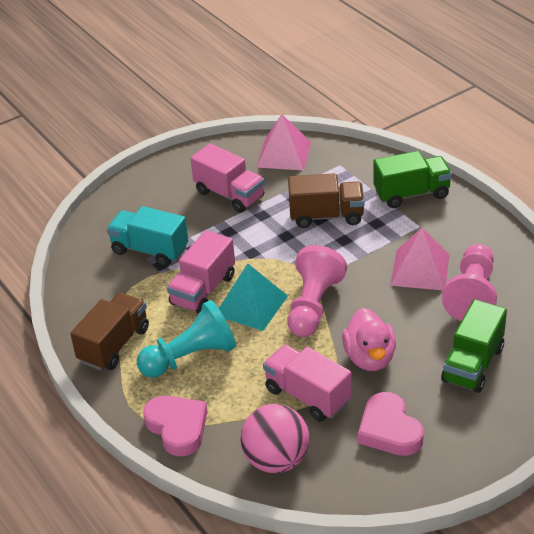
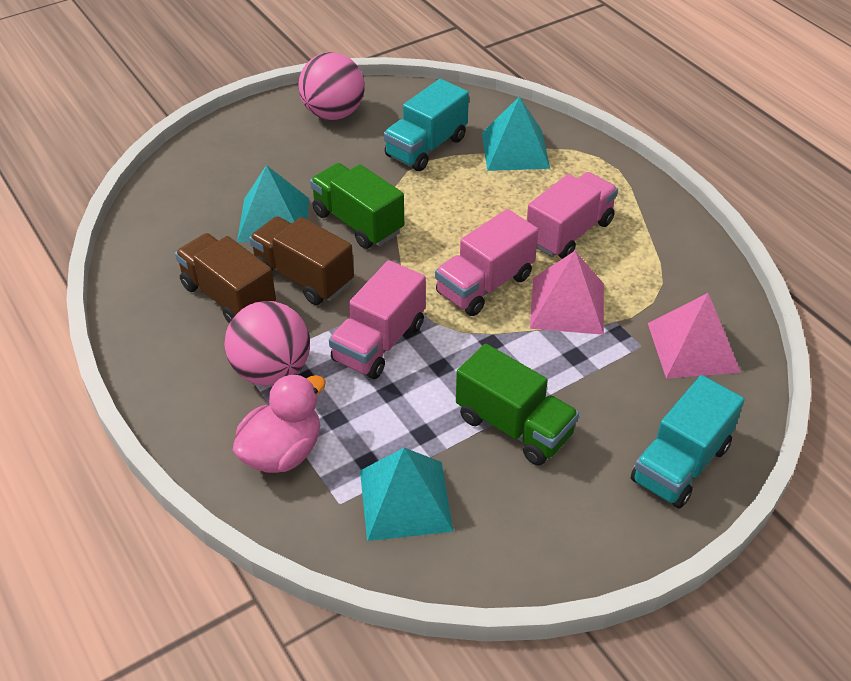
pink ball: [240,404,309,473] = 1 -> [224,301,310,386] [298,52,365,120] = 2
pink heart: [143,396,208,456] [358,392,424,456] = 2 -> none = 0
pink pawn: [288,245,347,337] [442,244,497,321] = 2 -> none = 0
turquoise pawn: [137,300,236,378] = 1 -> none = 0
turquoise pyramid: [219,263,288,331] = 1 -> [237,165,309,242] [360,448,453,541] [482,96,550,171] = 3
turquoise truck: [107,206,188,267] = 1 -> [383,79,469,171] [631,375,744,508] = 2

